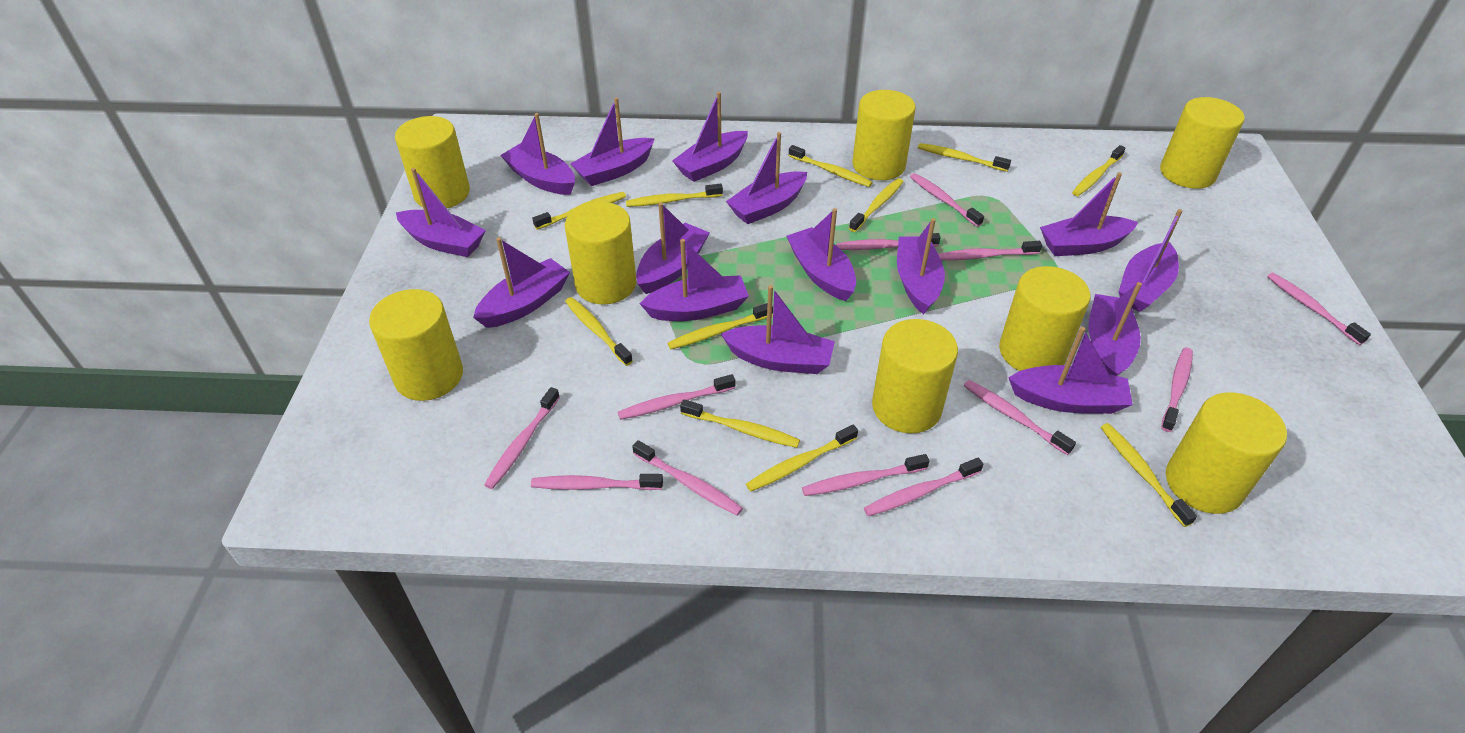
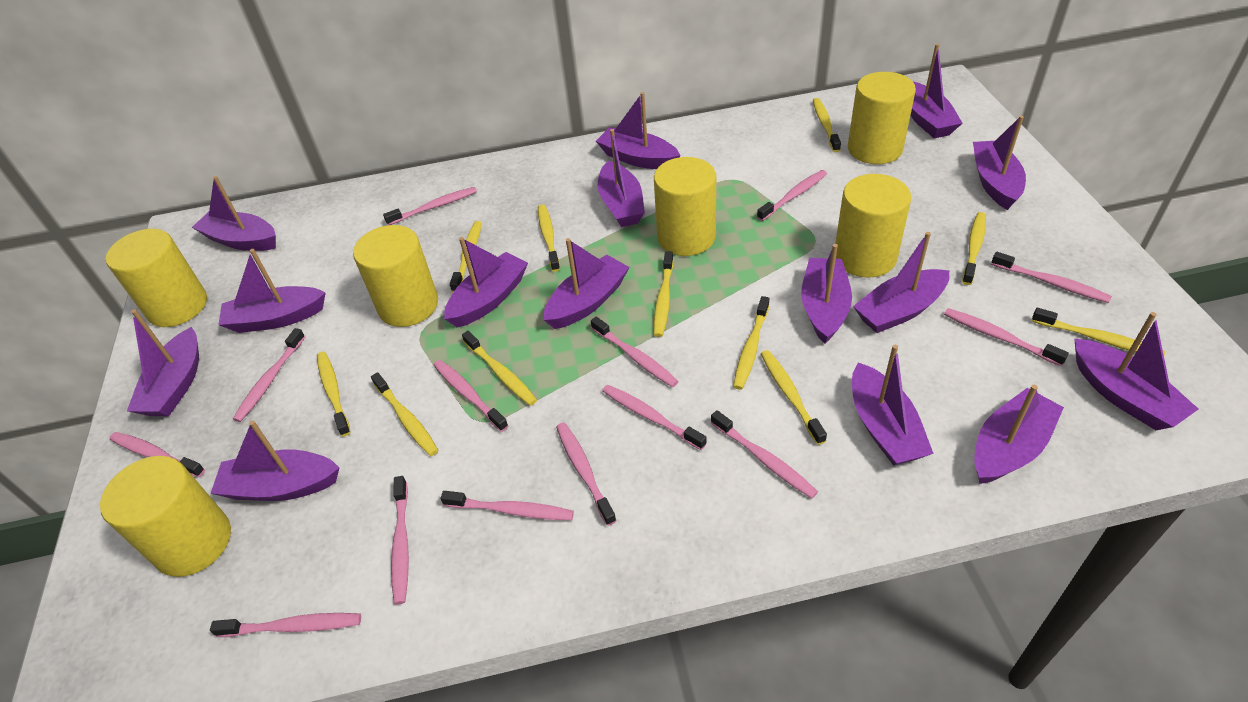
pink toothbrush: [484,387,560,489] [531,474,663,490] [618,374,736,420] [632,440,743,516] [802,454,929,496] [836,233,940,250] [864,458,983,516] [910,173,984,227] [938,241,1042,260] [964,380,1076,455] [1161,348,1193,432] [1267,273,1371,345] = 12 -> [109,432,205,477] [210,613,361,637] [233,328,305,422] [383,187,477,225] [391,476,409,605] [434,360,508,432] [440,491,574,520] [556,423,617,526] [591,317,679,387] [602,385,707,450] [711,410,818,499] [757,170,827,221] [944,308,1069,366] [991,252,1112,303] = 14
yellow cylinder: [369,289,463,401] [395,116,470,208] [565,202,637,304] [852,90,916,180] [872,319,958,433] [999,266,1090,371] [1160,97,1245,189] [1166,392,1287,514] = 8 -> [100,456,231,577] [106,229,207,327] [353,225,438,327] [654,157,716,256] [835,174,911,278] [848,72,916,164] = 6

